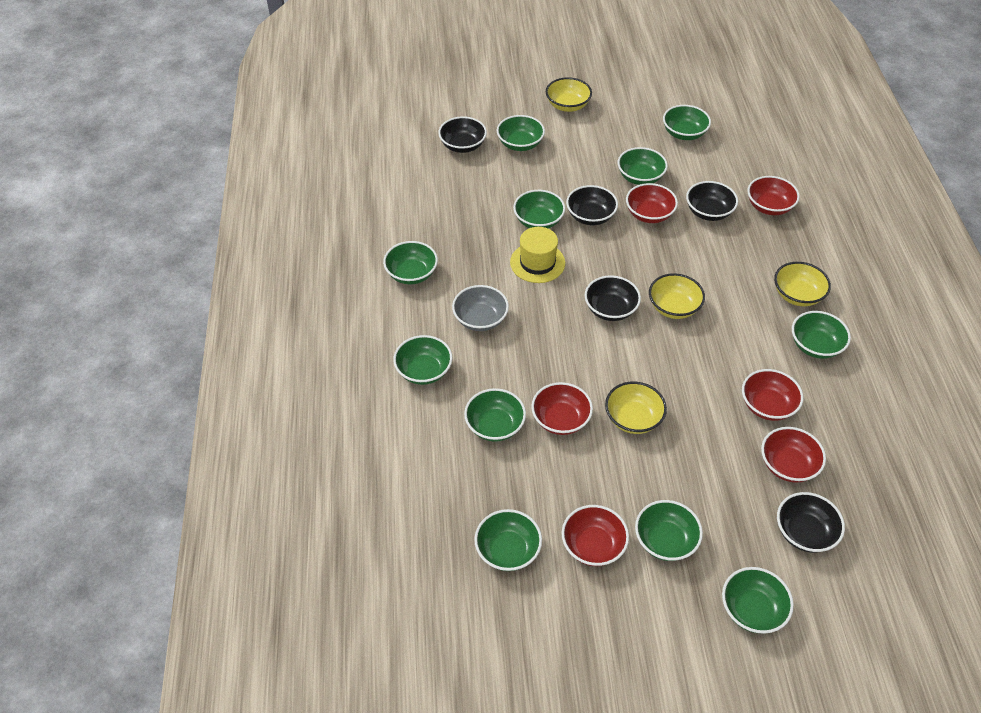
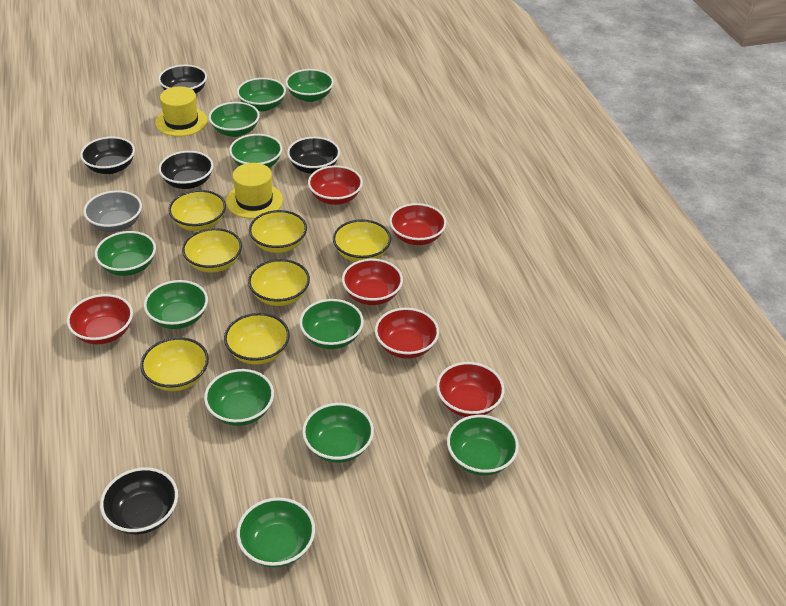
yellow bowl: [546,77,592,112] [605,381,667,434] [649,273,705,319] [774,262,831,306] = 4 -> [140,337,209,391] [168,190,226,231] [182,228,242,273] [224,313,290,365] [248,259,310,306] [249,210,307,253] [333,219,391,262] = 7
yellow hat: [510,227,565,283] = 1 -> [155,86,208,136] [226,163,283,219] = 2

